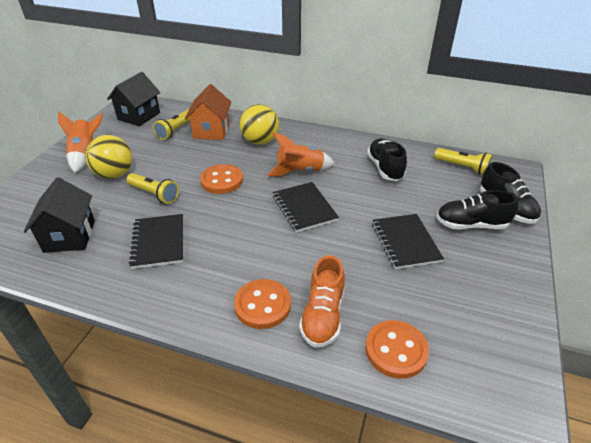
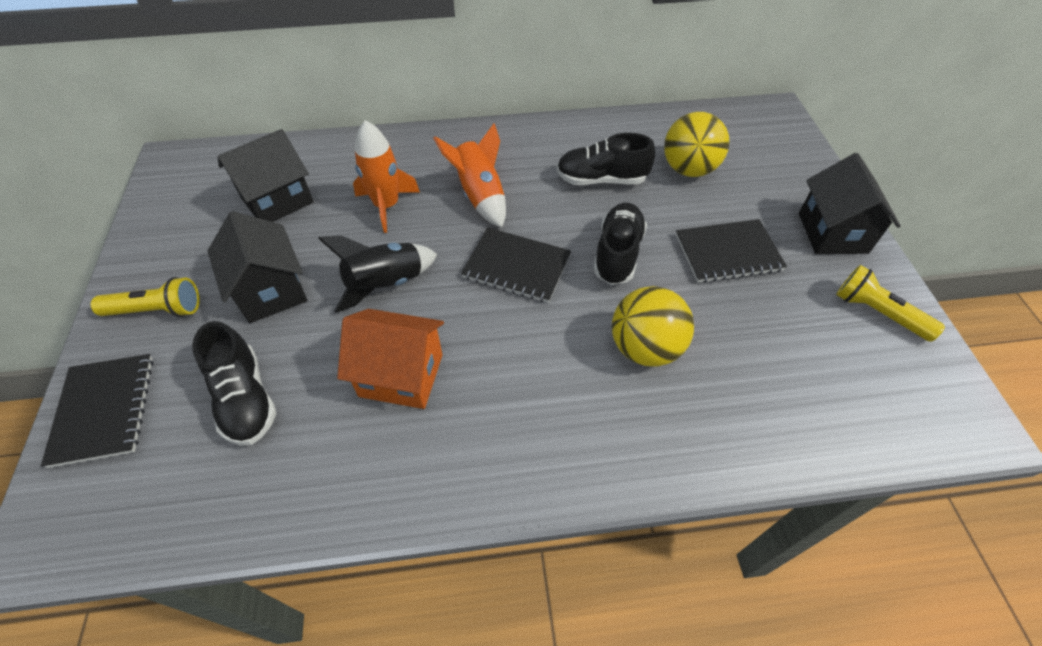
black house: [24,177,95,253] [107,72,160,126] = 2 -> [207,211,307,323] [217,129,314,222] [799,153,901,254] = 3
black rocket: none = 0 -> [318,236,437,313] = 1
orange button: [200,164,243,194] [234,279,291,329] [365,320,429,379] = 3 -> none = 0
orange shoe: [299,255,345,348] = 1 -> none = 0
yellow flashlight: [126,173,179,204] [153,109,190,140] [434,148,493,175] = 3 -> [91,277,200,317] [836,265,945,342] = 2

